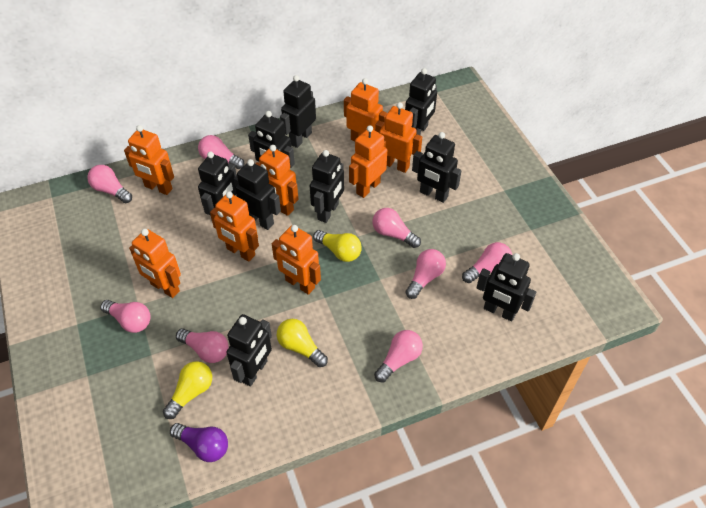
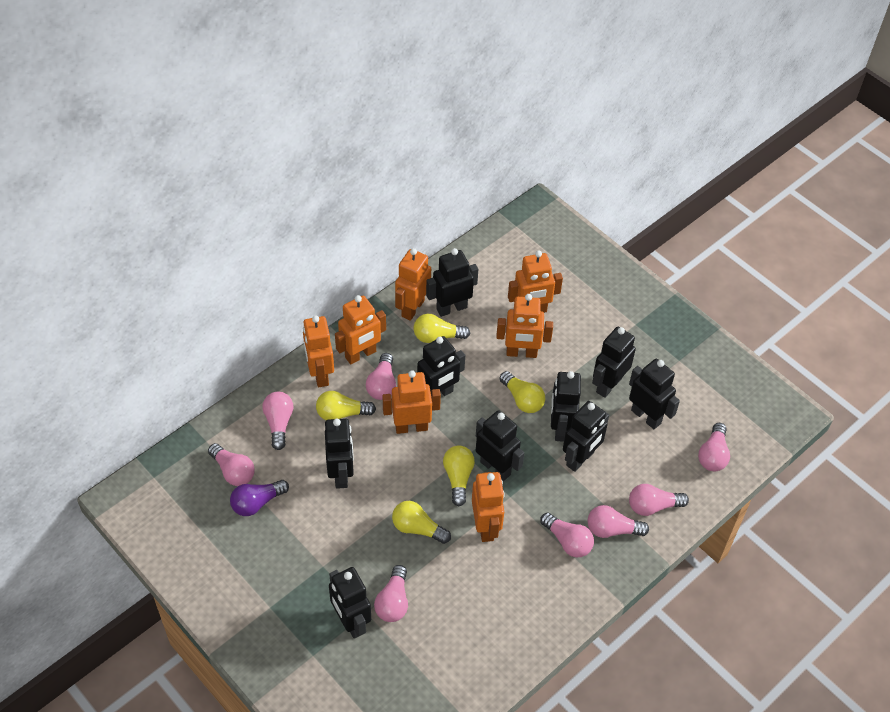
orange robot: [124,125,174,195] [129,229,181,298] [210,191,259,262] [255,145,298,216] [272,225,321,295] [344,78,387,141] [349,125,387,198] [375,102,422,173] = 8 -> [303,316,334,387] [335,295,386,365] [383,370,441,434] [395,248,431,321] [472,472,505,542] [496,294,553,358] [508,251,563,313] = 7
yellow light bulb: [163,361,212,419] [277,319,328,367] [313,230,362,262] = 3 -> [316,391,376,420] [392,501,451,544] [413,314,470,343] [443,445,475,506] [499,371,545,413] = 5

